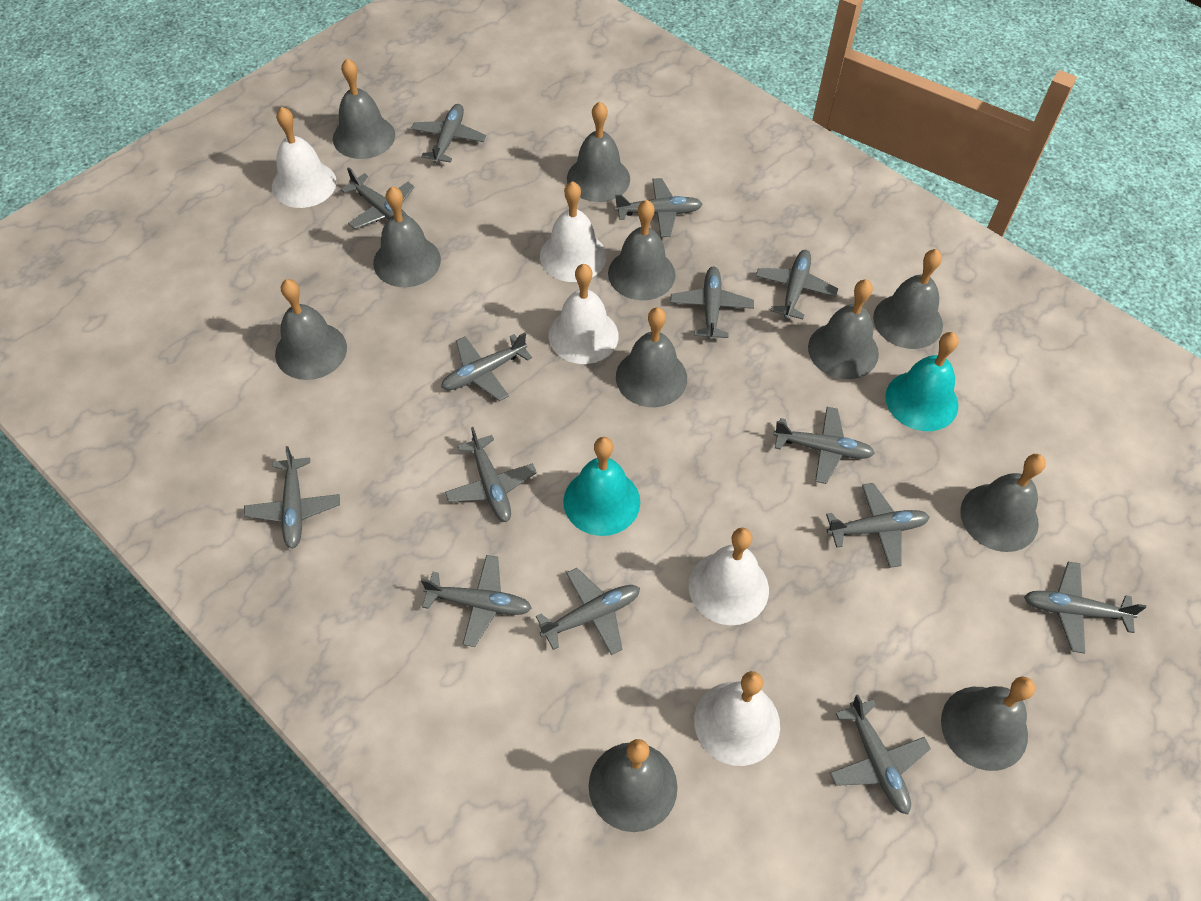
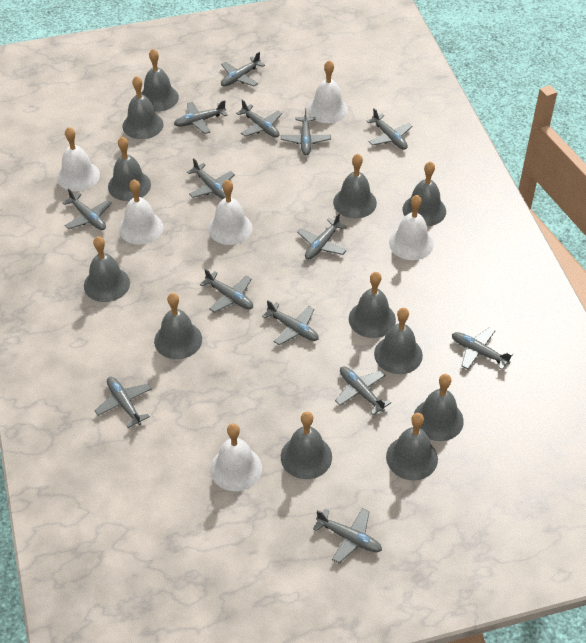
grey bell: [275,279,347,380] [333,58,395,159] [373,186,441,287] [567,102,630,202] [589,739,677,832] [608,200,675,300] [616,307,687,407] [808,279,879,379] [873,249,943,349] [941,677,1035,771] [960,454,1046,552] = 11 -> [84,236,130,302] [108,137,151,201] [122,76,164,139] [141,49,179,112] [154,293,202,359] [281,412,332,479] [333,154,377,219] [349,272,396,338] [374,308,423,374] [386,413,438,480] [402,161,446,226] [414,374,464,441] = 12
turquoise bell: [563,437,640,536] [885,332,959,431] = 2 -> none = 0
white bell: [272,107,337,208] [540,181,607,282] [549,264,619,364] [689,528,769,625] [694,671,780,766] = 5 -> [57,127,100,191] [119,179,163,245] [208,180,252,245] [210,424,262,491] [308,60,348,123] [389,195,434,260] = 6

